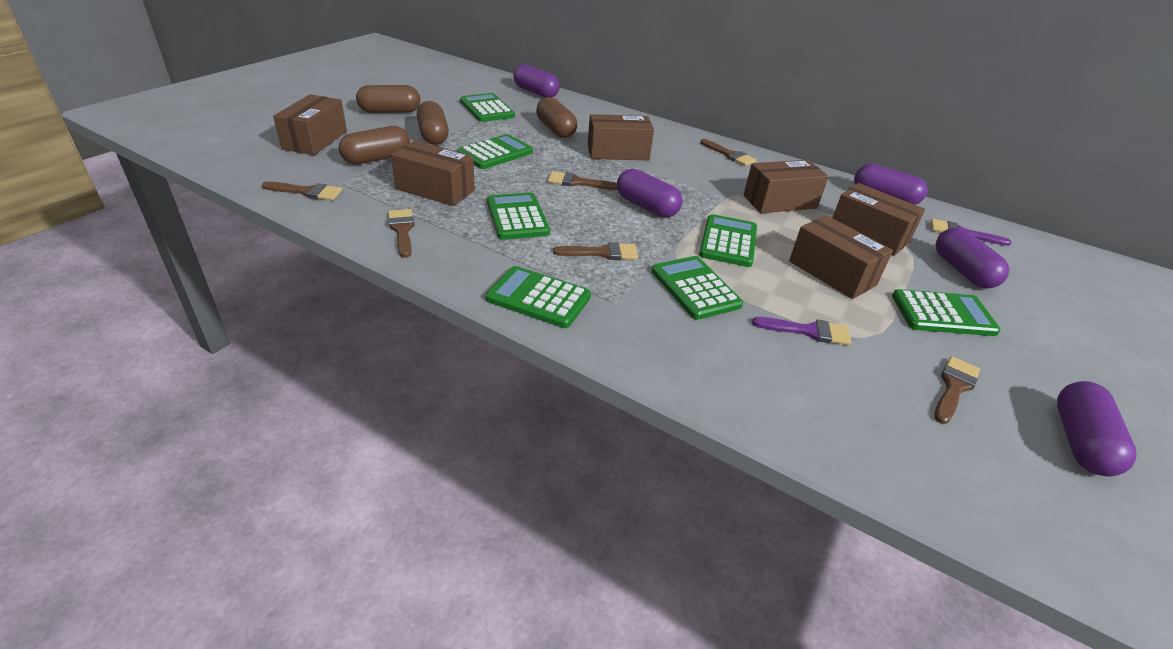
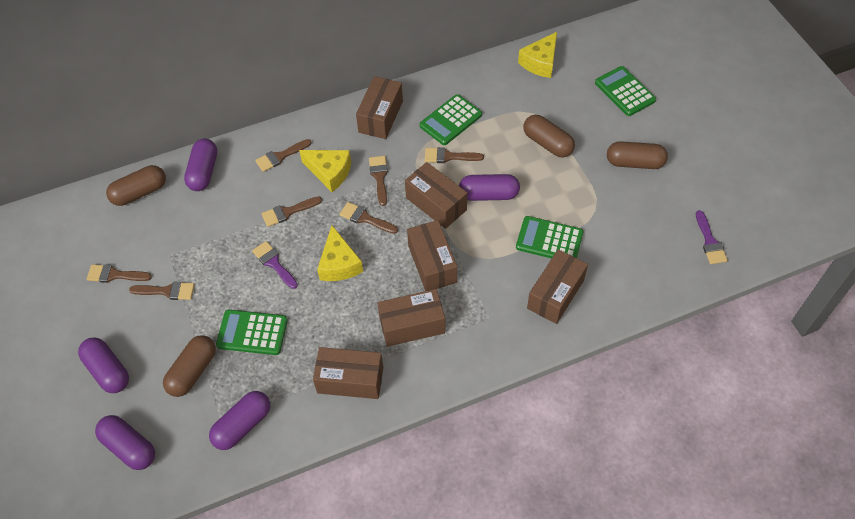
brown brush: [262,181,342,200] [388,209,414,258] [548,171,617,190] [553,242,638,260] [700,139,756,166] [934,356,980,424] = 6 -> [87,264,152,283] [129,282,194,300] [255,139,312,172] [262,196,322,227] [340,202,398,234] [369,156,388,206] [425,147,484,163] = 7
green calculator: [457,134,533,169] [460,93,515,122] [486,266,591,328] [487,193,550,240] [652,256,743,320] [699,214,757,267] [892,289,1001,336] = 7 -> [216,310,288,355] [420,94,482,145] [516,216,584,258] [595,66,656,116] = 4
yellow cheese: none = 0 -> [299,150,351,192] [317,225,363,281] [518,32,557,78] = 3

